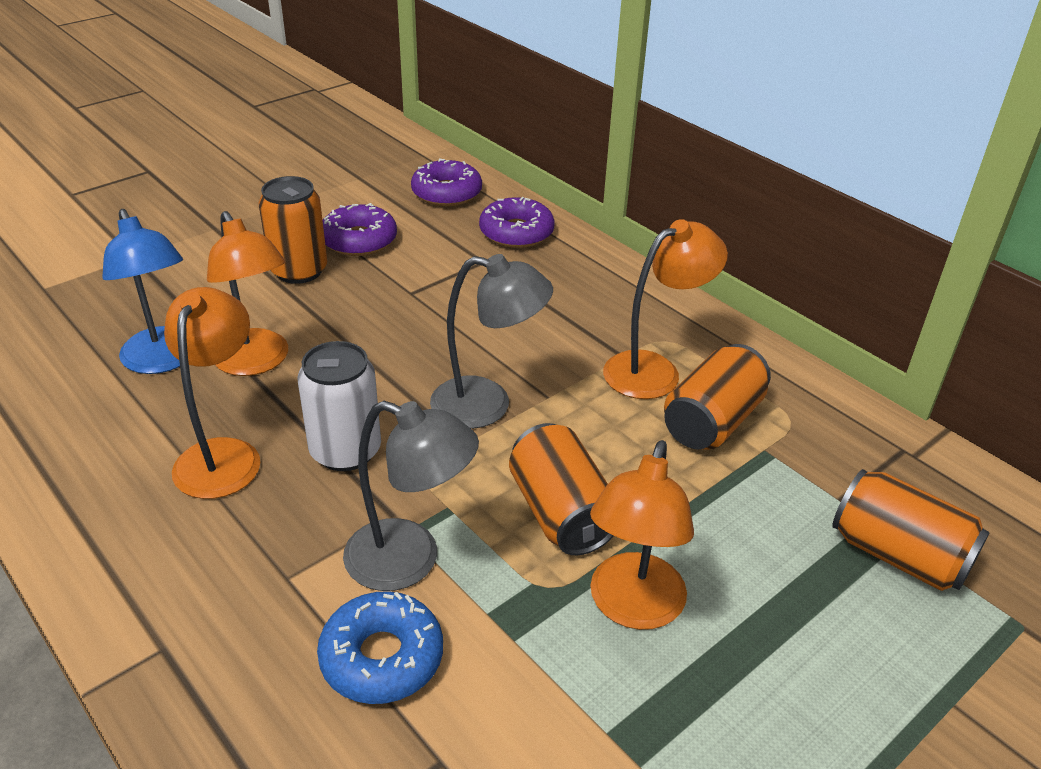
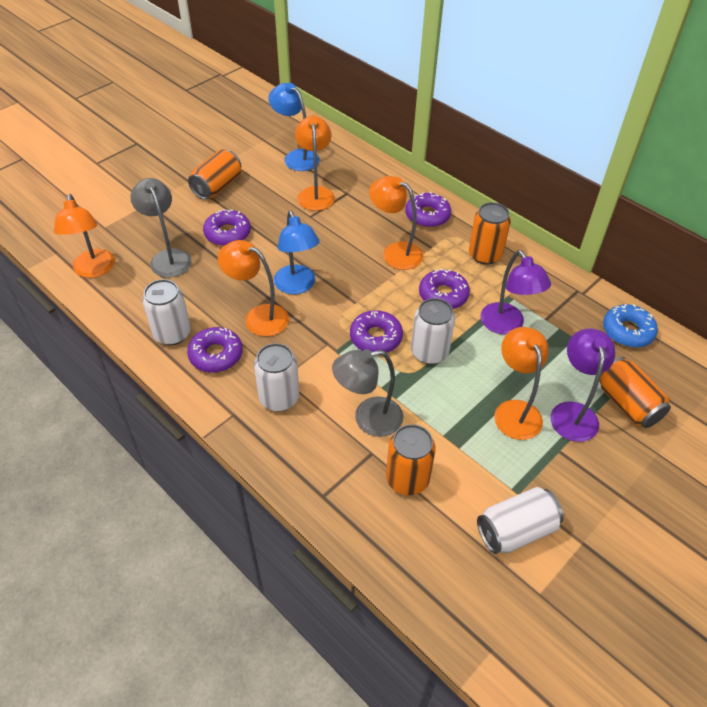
blue lamp: [102,209,183,374] = 1 -> [268,83,320,171] [274,211,320,294] = 2
orange lamp: [164,287,260,499] [207,211,288,376] [590,440,694,630] [603,219,728,399] = 4 -> [54,194,115,278] [218,240,289,336] [295,116,335,211] [369,176,423,270] [494,327,549,440] = 5
purple donut: [323,203,397,256] [411,158,482,206] [479,197,554,248] = 3 -> [187,327,243,373] [203,209,251,246] [350,310,403,353] [405,192,451,228] [419,269,470,309] = 5
purple lamp: none = 0 -> [480,250,551,335] [550,328,616,442] = 2
white can: [298,341,381,471] = 1 -> [142,279,191,345] [254,343,299,411] [411,298,455,364] [477,487,563,554] = 4

